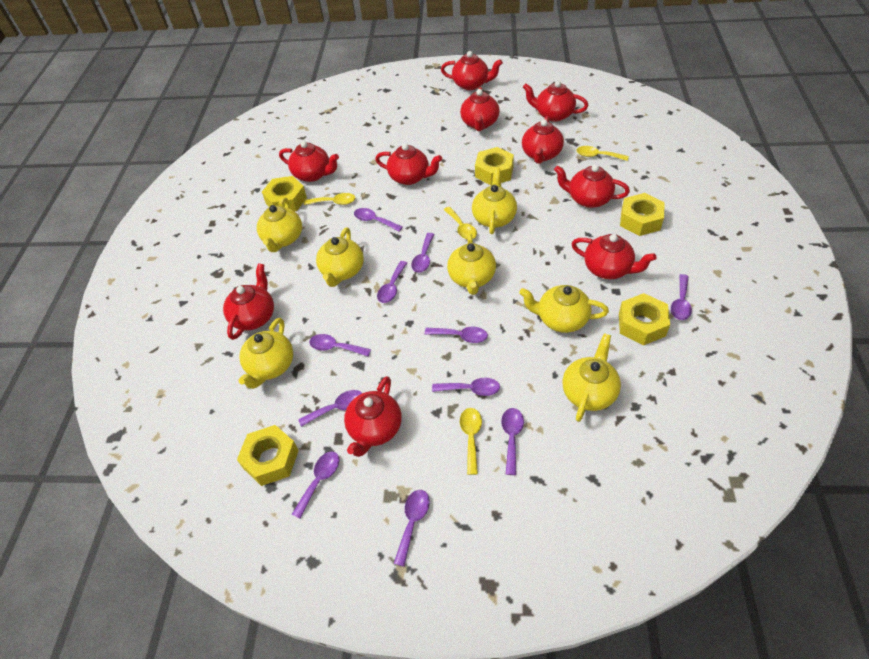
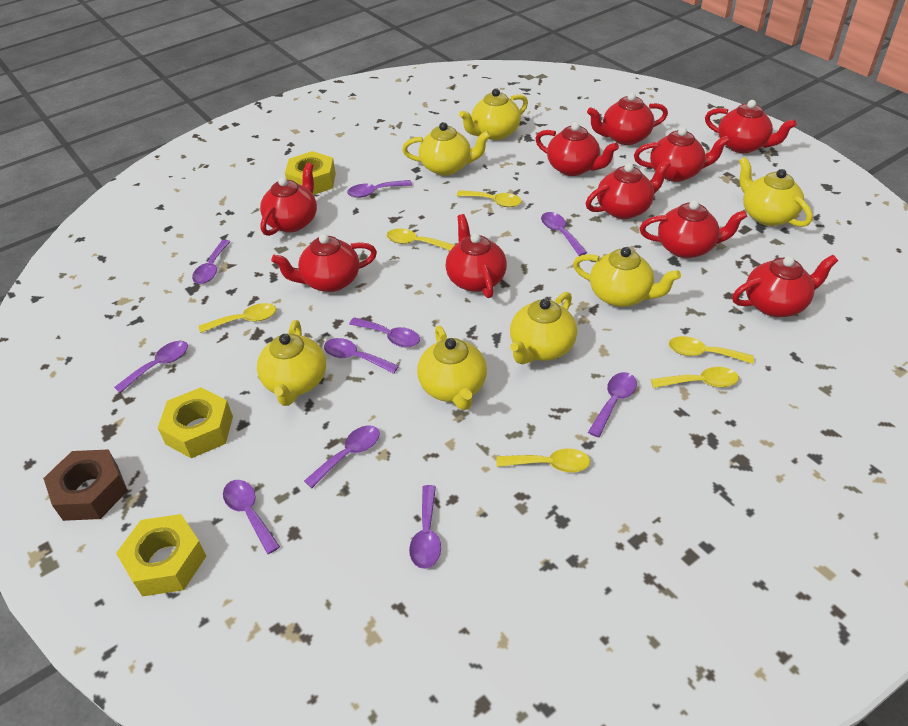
brown nut: none = 0 -> [43,449,128,521] = 1
purple spoon: [291,452,339,519] [298,390,362,427] [309,334,371,356] [354,208,403,232] [377,261,407,303] [394,490,430,567] [411,233,434,273] [425,327,488,343] [432,378,500,396] [501,408,524,475] [671,274,692,320] = 11 -> [114,341,188,393] [192,240,231,284] [223,480,280,554] [304,425,380,488] [324,338,399,374] [347,180,412,198] [349,317,420,348] [409,485,441,569] [541,212,587,256] [588,372,637,437] = 10
yellow nut: [237,425,299,486] [262,176,307,211] [475,147,514,186] [619,293,670,345] [620,193,665,236] = 5 -> [116,514,206,597] [158,387,233,458] [285,151,336,195] = 3
yellow spoon: [304,193,355,205] [444,207,477,240] [460,408,482,475] [577,146,629,161] = 4 -> [199,303,276,333] [386,228,455,250] [456,190,522,207] [496,448,590,473] [651,367,739,388] [669,336,754,364] = 6

